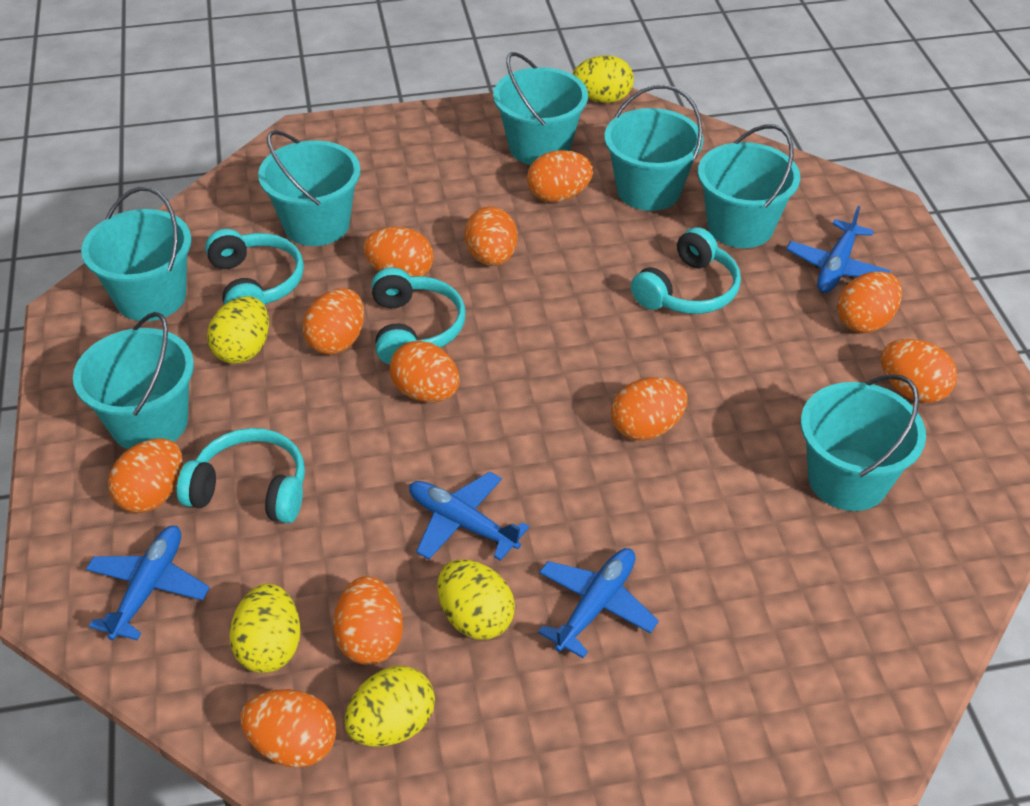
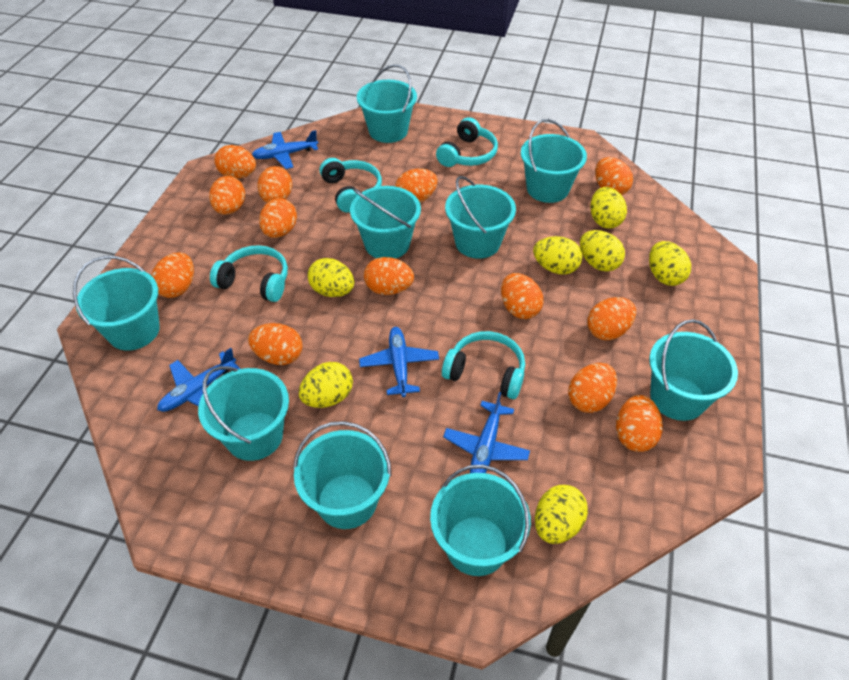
orange egg: [108,438,183,513] [240,689,336,768] [303,288,364,355] [333,576,403,665] [363,227,434,277] [390,341,460,402] [464,207,518,266] [527,150,593,202] [611,377,688,441] [837,271,902,333] [881,339,957,403] = 11 -> [151,252,194,298] [209,176,245,215] [214,145,256,179] [248,323,303,365] [257,166,292,203] [259,198,297,238] [364,257,414,295] [395,168,437,203] [501,273,543,319] [568,363,617,413] [587,297,636,340] [595,157,633,195] [616,395,663,452] = 13
turquoise bucket: [73,312,194,449] [81,187,192,321] [258,130,361,246] [493,52,588,165] [604,85,703,211] [698,125,800,248] [801,374,926,511] = 7 -> [73,256,160,351] [198,366,289,461] [293,421,391,529] [350,186,421,259] [357,64,417,143] [430,465,531,576] [445,176,516,259] [521,119,587,203] [649,319,738,421] = 9
yellow egg: [207,296,269,364] [229,584,301,673] [345,666,435,747] [437,559,515,640] [572,55,634,103] = 5 -> [299,362,353,408] [308,258,354,297] [533,236,582,275] [535,485,588,544] [580,230,625,272] [590,187,627,228] [649,241,691,286] = 7

